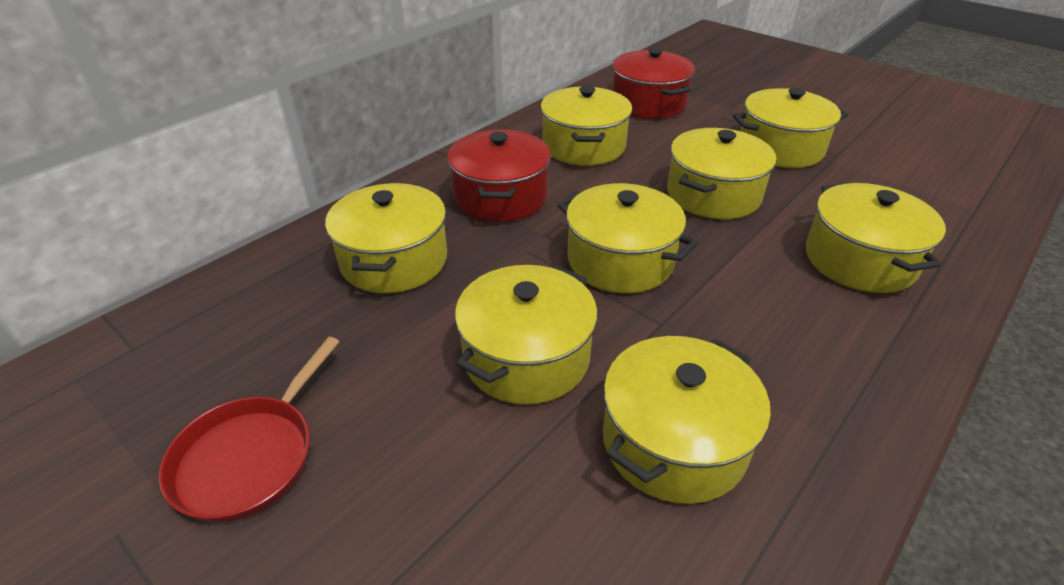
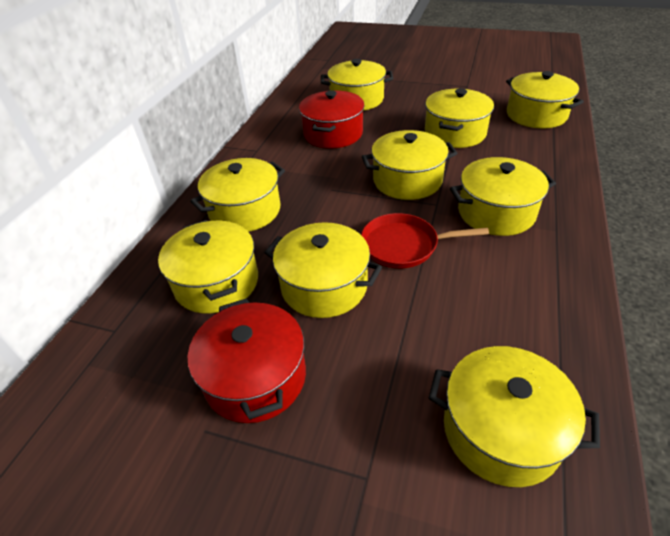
yellow pot: [325,183,447,293] [455,265,598,405] [540,86,632,166] [558,183,698,293] [603,336,771,504] [667,128,777,219] [733,88,848,168] [806,183,946,293] = 8 -> [158,220,258,313] [190,158,285,232] [264,222,382,318] [321,59,394,111] [362,130,458,200] [425,88,494,148] [429,346,600,487] [450,157,556,236] [506,71,584,128] = 9

